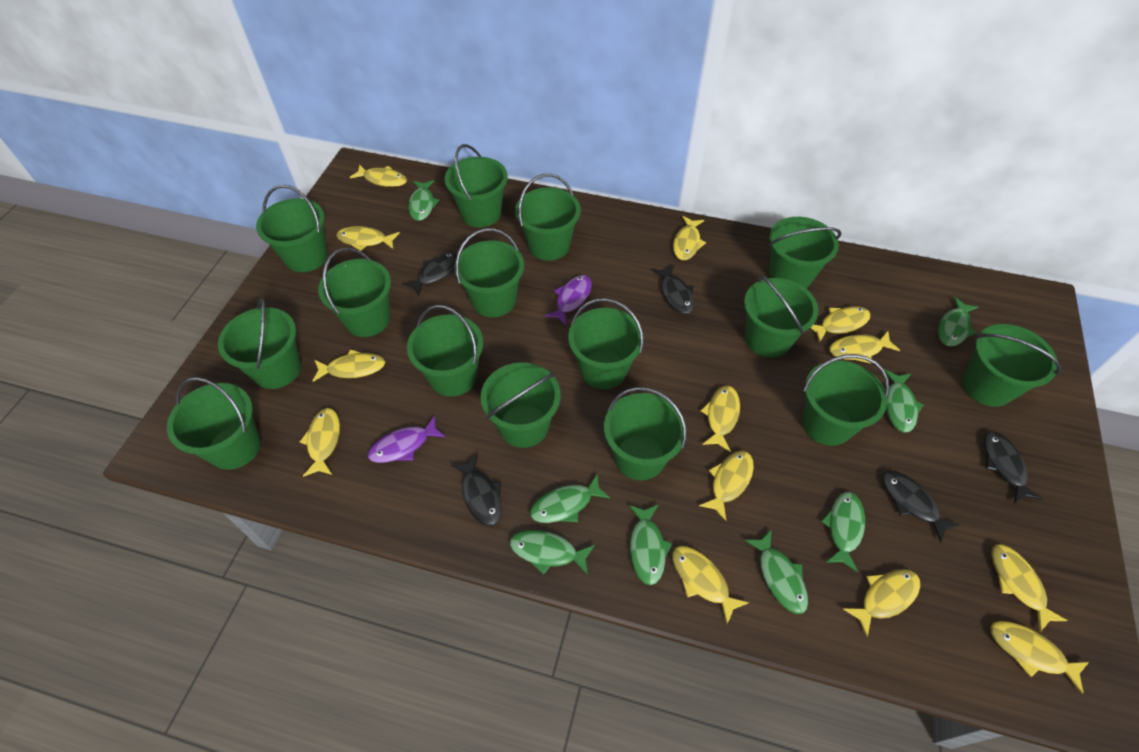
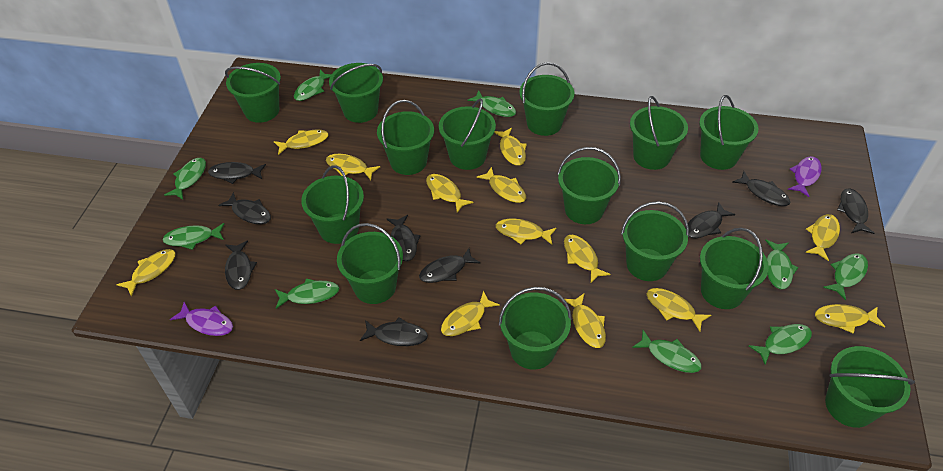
black fish: [402,252,457,297] [451,454,502,526] [652,265,694,314] [883,471,960,542] [984,431,1043,503] = 5 -> [208,162,266,184] [218,192,271,225] [225,240,257,290] [360,317,428,346] [387,215,421,261] [419,248,480,283] [685,202,735,238] [732,171,790,206] [837,188,874,234] = 9
green bucket: [167,377,261,470] [218,297,301,389] [256,185,328,272] [318,247,391,337] [407,305,483,397] [444,144,508,227] [454,228,524,317] [481,362,561,448] [515,174,581,261] [568,298,644,389] [604,387,687,480] [744,274,819,358] [769,217,841,288] [802,354,889,446] [962,324,1061,407] = 15 -> [225,63,281,123] [301,165,364,244] [329,63,383,123] [337,223,403,304] [377,100,434,175] [439,98,496,170] [499,287,572,370] [519,62,575,136] [558,147,621,224] [621,201,689,281] [630,96,688,170] [699,95,759,170] [700,228,769,309] [825,346,915,428] = 14
green fish: [408,180,440,221] [510,530,595,575] [530,475,610,523] [629,505,672,585] [744,529,808,614] [821,492,865,572] [884,370,923,433] [938,297,978,347] = 8 -> [162,223,224,250] [164,158,206,200] [275,278,339,309] [294,70,331,101] [467,90,516,117] [632,330,702,373] [749,324,812,365] [765,240,798,289] [823,253,868,300] = 9

